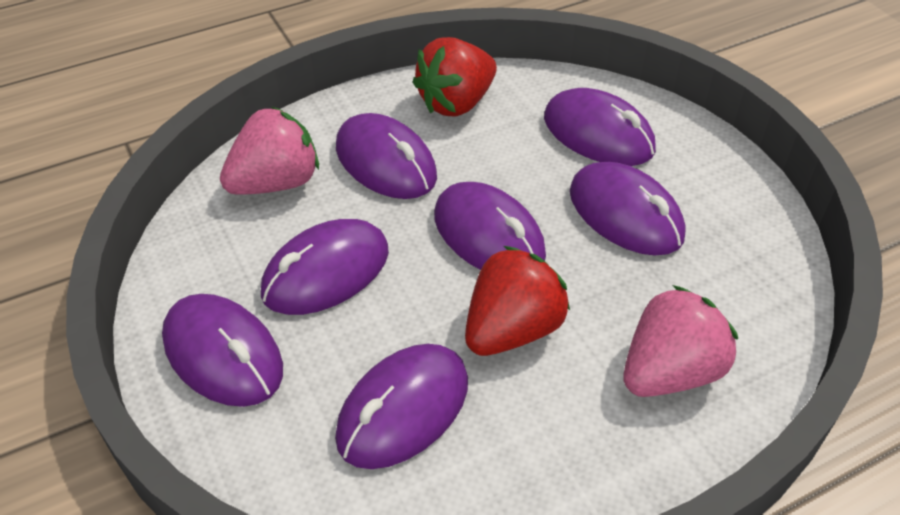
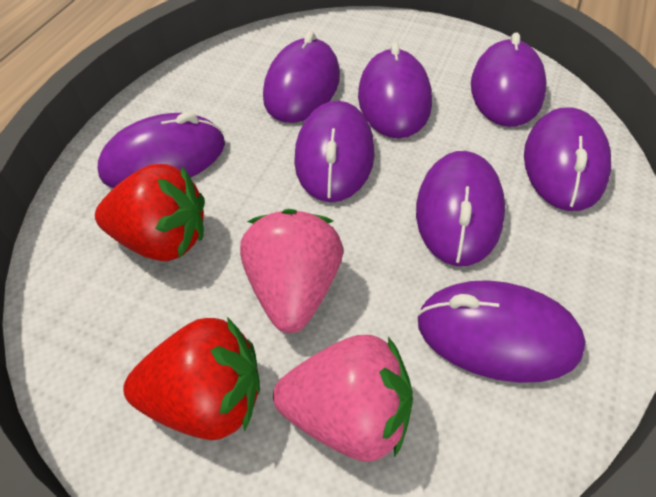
purple mouse: [162,294,283,407] [261,219,389,315] [335,344,468,469] [336,113,437,199] [434,182,546,270] [544,88,656,166] [570,162,685,256] = 7 -> [98,112,225,188] [263,31,340,123] [294,101,375,202] [358,42,432,139] [416,151,505,266] [418,280,586,383] [471,32,547,127] [524,108,611,211] = 8

